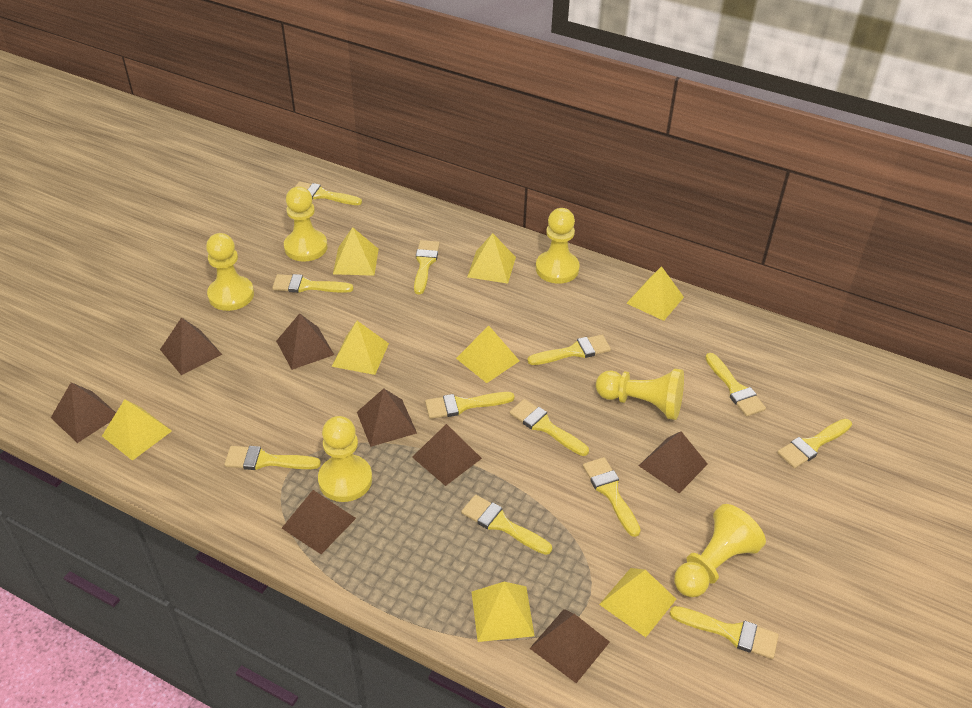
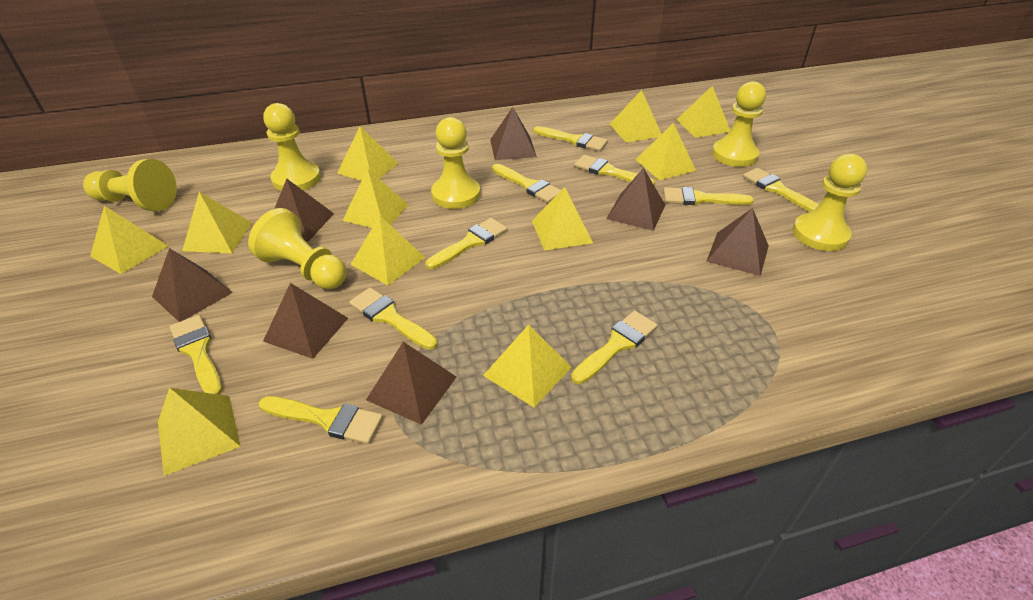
brown pyramid: [51,382,116,443] [160,317,222,375] [276,313,334,370] [282,490,356,554] [357,388,417,447] [412,424,482,486] [529,609,610,683] [639,431,708,493] = 8 -> [152,248,233,322] [263,283,348,359] [274,178,334,242] [366,342,456,425] [490,107,537,160] [606,168,665,231] [707,208,769,276] = 7
yellow brush: [224,446,321,470] [272,274,354,293] [295,181,362,205] [414,240,440,294] [425,392,514,419] [461,495,552,555] [509,399,589,456] [527,335,611,365] [583,457,641,537] [669,606,779,659] [705,353,766,417] [777,419,852,468] = 12 -> [170,315,222,395] [259,396,383,444] [349,288,438,350] [425,218,508,269] [492,164,561,203] [533,126,608,151] [571,311,658,384] [574,155,655,185] [663,187,754,205] [743,168,819,212] = 10
yellow pyramid: [102,399,172,461] [332,321,389,375] [333,227,379,276] [456,326,520,383] [467,233,516,284] [472,582,534,642] [599,568,676,637] [626,266,684,321] = 8 -> [90,206,168,274] [158,388,241,476] [182,192,252,253] [337,126,398,181] [342,168,408,228] [351,216,425,285] [483,325,572,407] [532,187,593,250] [610,90,661,143] [635,123,696,180] [676,86,730,138] = 11

